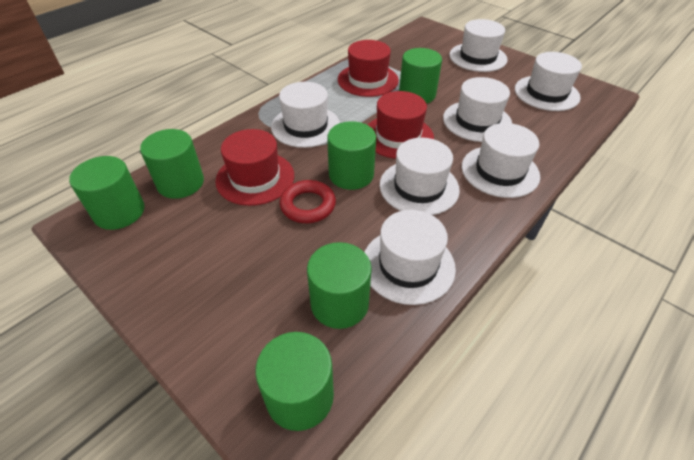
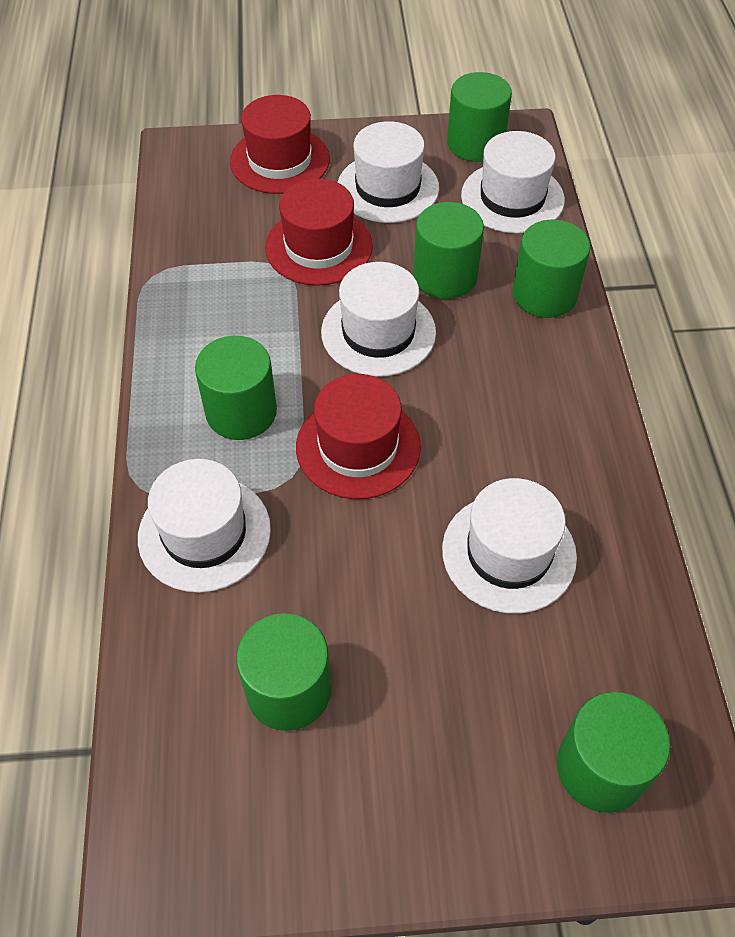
red ring: [279,180,336,223] = 1 -> none = 0
white hat: [271,82,340,148] [364,210,456,305] [380,138,460,215] [443,77,512,142] [449,19,507,72] [462,123,540,198] [515,52,582,111] = 7 -> [138,459,271,593] [321,262,436,377] [338,121,439,223] [442,478,577,614] [461,131,565,233] = 5

